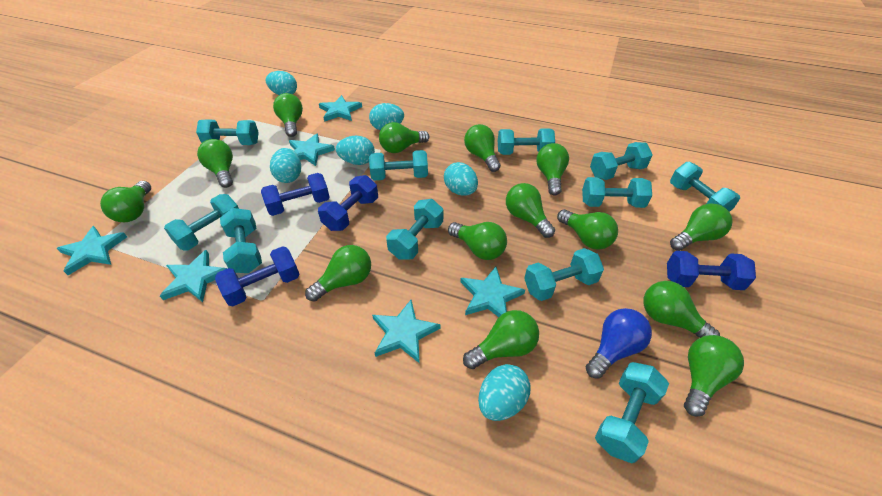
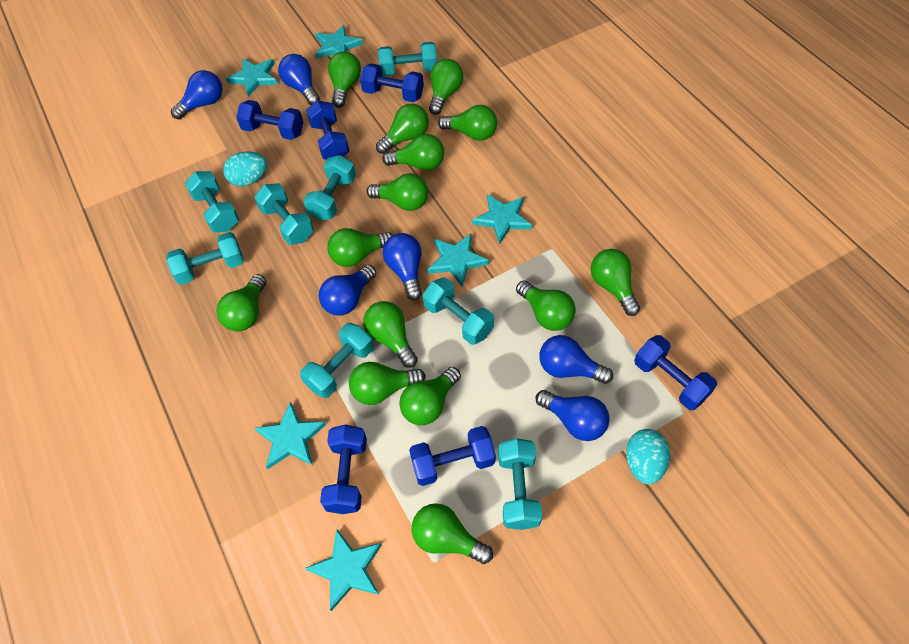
blue dumbbell: [215,246,300,306] [261,173,330,216] [318,175,378,231] [667,251,756,290] = 4 -> [236,100,304,140] [306,100,349,160] [320,424,367,514] [360,63,424,102] [409,426,496,486] [634,335,717,410] = 6
blue light bulb: [586,308,652,379] = 1 -> [171,70,223,119] [278,54,320,105] [319,265,376,316] [383,233,422,300] [535,390,610,441] [539,335,613,384] = 6
turquoise dumbbell: [164,194,239,251] [196,120,259,145] [220,208,262,273] [369,150,428,180] [386,199,443,260] [498,128,555,155] [524,248,604,301] [582,177,652,208] [590,142,653,180] [595,362,669,463] [670,162,740,212] = 11 -> [166,232,244,285] [185,171,239,232] [254,183,314,245] [300,323,374,398] [303,155,356,221] [378,42,437,76] [423,277,494,345] [498,438,542,530] = 8
turquoise egg: [266,71,297,95] [270,148,301,183] [336,136,375,165] [369,103,404,130] [444,162,478,196] [478,364,531,421] = 6 -> [223,152,267,187] [626,429,670,485] = 2

